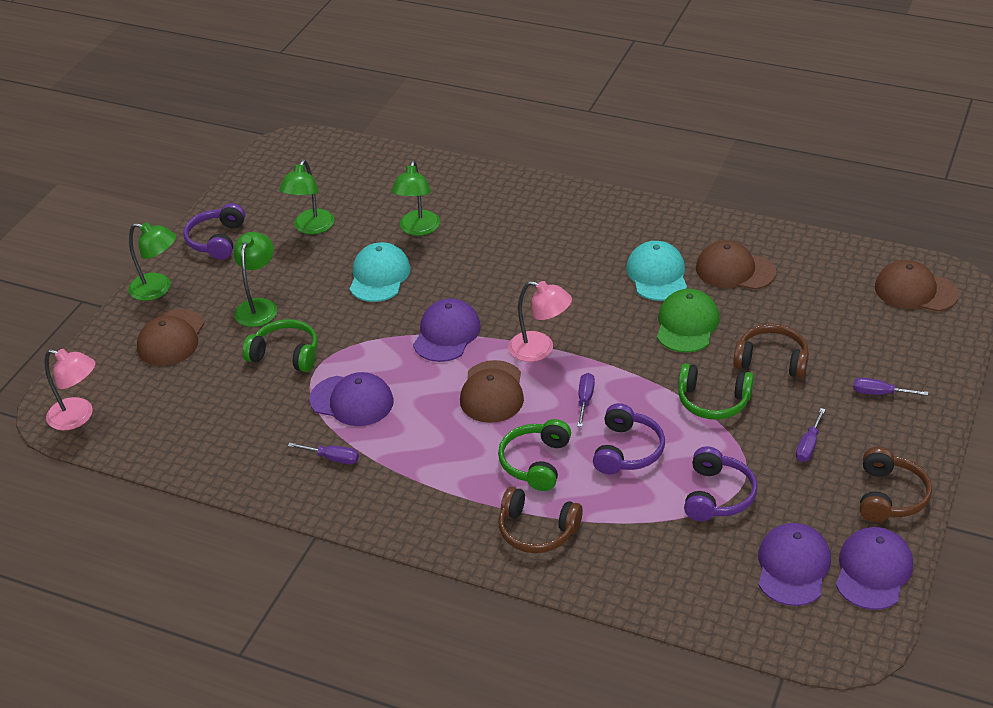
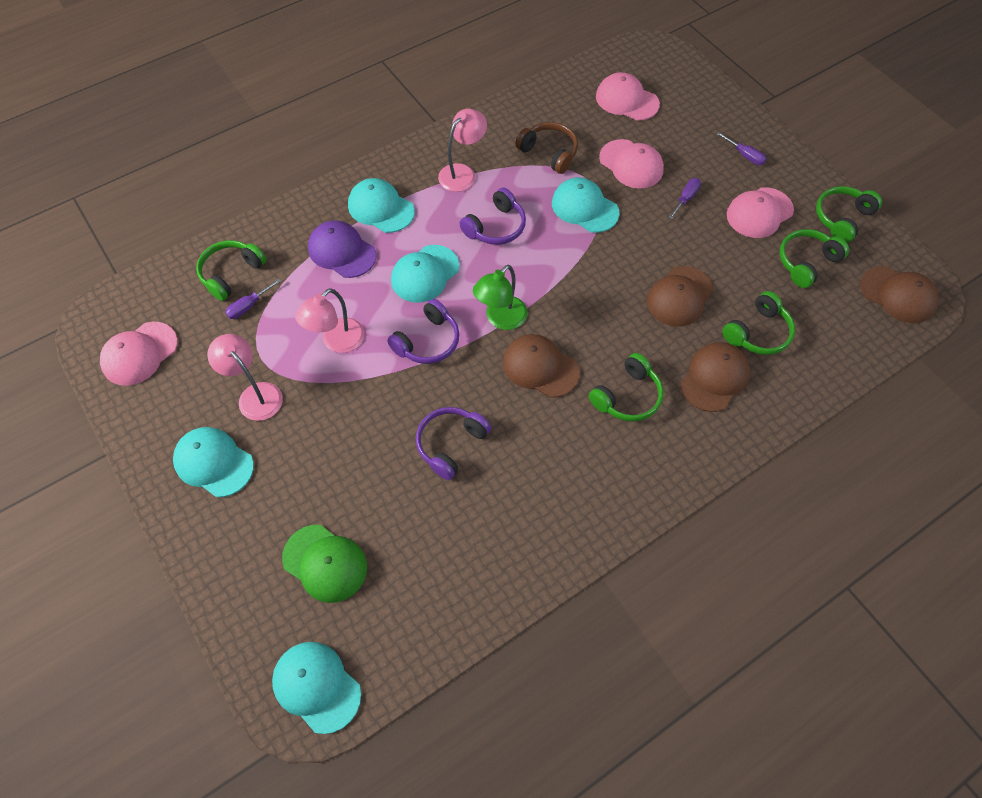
brown headphones: [498,487,583,553] [733,324,809,378] [860,447,932,522] = 3 -> [515,122,578,174] = 1
green headphones: [242,319,318,372] [498,419,571,491] [678,363,754,420] = 3 -> [196,240,267,301] [589,353,664,422] [722,291,795,355] [779,229,849,288] [816,186,882,243] = 5
green lamp: [128,222,176,301] [234,232,277,327] [279,159,334,234] [392,160,440,236] = 4 -> [473,265,527,330] = 1
pink cap: none = 0 -> [100,322,178,386] [596,72,660,121] [599,139,664,189] [727,187,794,238] = 4
pink lamp: [44,349,96,430] [508,281,572,362] = 2 -> [207,334,283,421] [295,288,365,353] [438,109,487,192] = 3
purple cap: [309,372,393,426] [413,298,481,362] [758,523,831,606] [836,527,913,610] = 4 -> [308,221,377,278] = 1
purple screwdriver: [288,443,359,464] [577,373,595,427] [796,408,826,462] [853,378,928,396] = 4 -> [225,278,281,319] [668,178,701,219] [717,132,766,165] = 3
turquoise cap: [350,242,411,302] [626,241,687,301] = 2 -> [173,427,254,497] [272,642,361,734] [348,178,415,233] [391,245,460,303] [552,177,620,233] = 5

